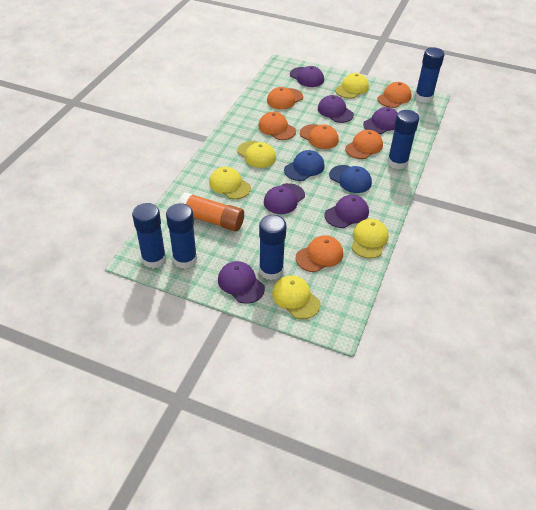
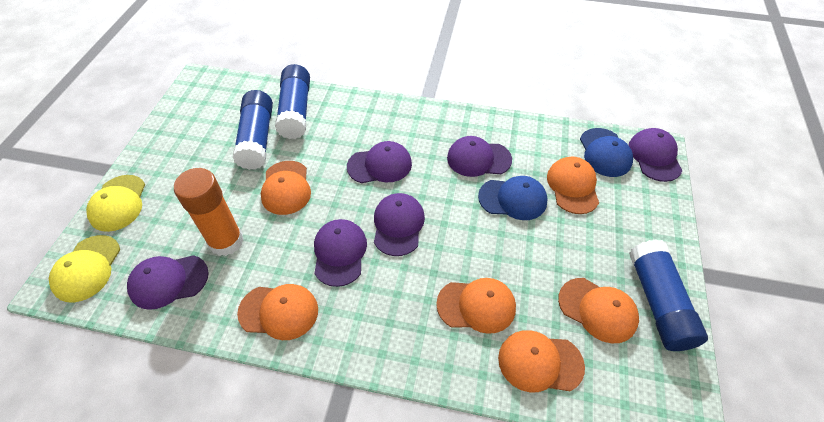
blue glue stick: [132,203,166,268] [166,203,197,269] [259,215,287,280] [387,110,419,169] [415,47,445,103] = 5 -> [233,90,273,170] [275,64,310,139] [629,240,708,351] = 3
yellow cap: [209,167,251,199] [237,141,276,168] [272,275,321,319] [335,73,369,99] [351,219,389,259] = 5 -> [49,235,120,302] [86,175,145,232] = 2

